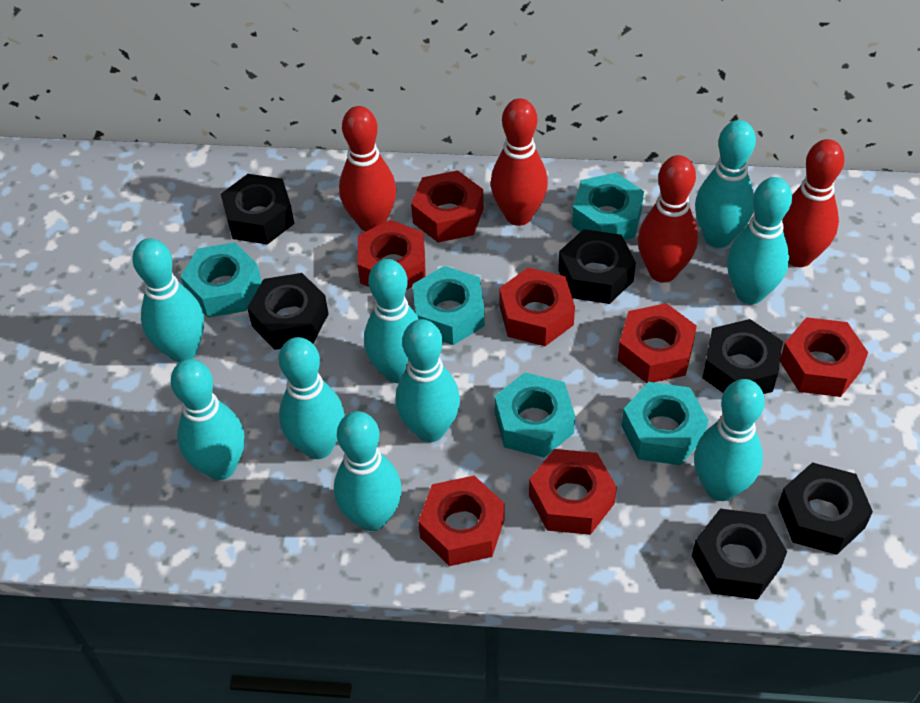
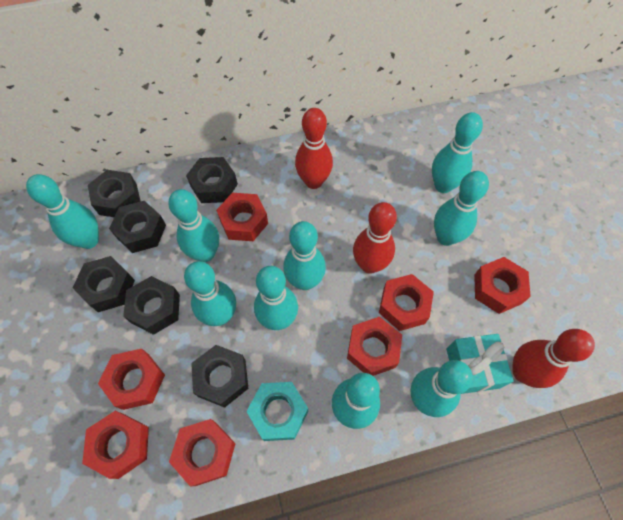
red bowling pin: [339,106,396,232] [490,98,548,226] [638,155,698,282] [783,139,845,267] = 4 -> [295,108,333,189] [353,202,397,274] [512,329,595,388] = 3
turquoise gift: none = 0 -> [446,334,514,394] = 1
turquoise nut: [181,242,262,318] [413,266,485,345] [495,372,575,458] [572,173,644,240] [622,382,708,465] = 5 -> [246,382,308,441] = 1

